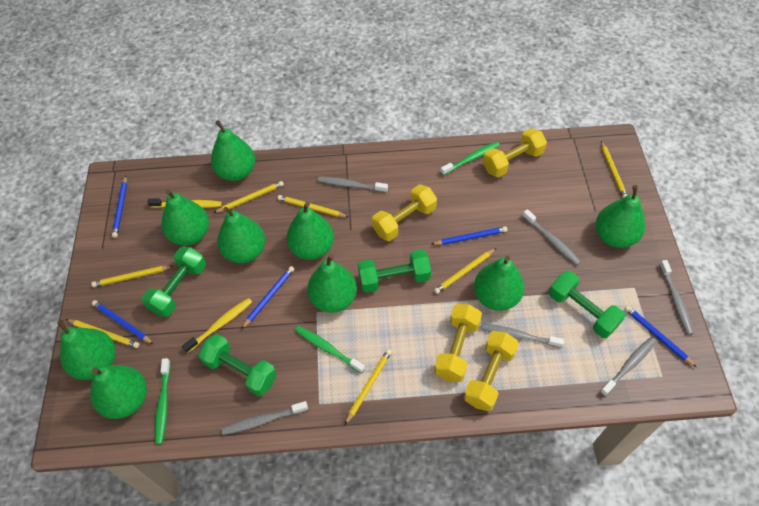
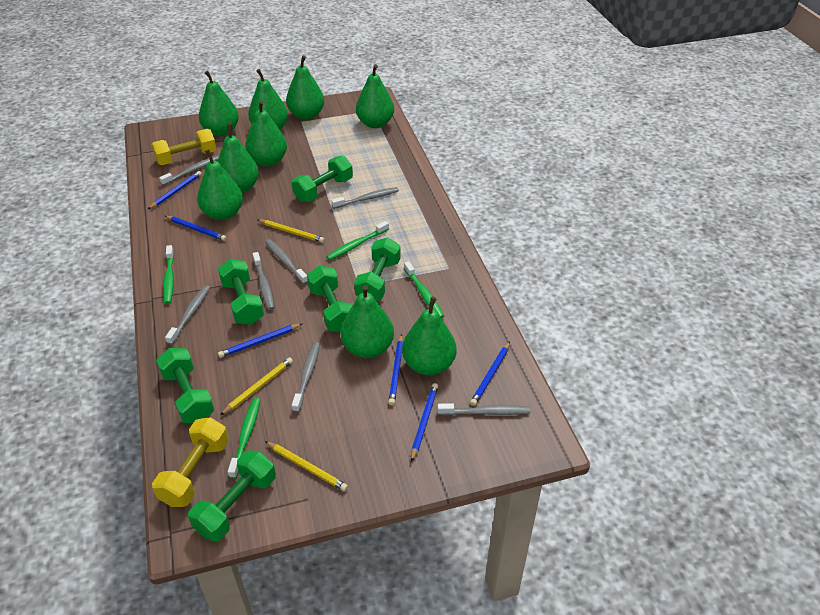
blue pencil: [92,300,153,344] [112,176,127,238] [241,266,294,329] [431,226,508,245] [624,305,696,367] = 5 -> [148,171,202,209] [165,216,227,241] [218,324,302,358] [388,334,403,406] [411,383,438,462] [470,342,510,406] = 6
green dumbbell: [142,247,206,317] [199,334,277,397] [358,250,431,293] [549,271,625,338] = 4 -> [156,348,214,423] [188,450,276,542] [218,259,264,325] [292,156,353,202] [307,265,353,332] [354,237,401,301] = 6
green toothbrush: [155,358,171,444] [295,326,365,373] [440,142,500,176] = 3 -> [163,245,174,304] [228,398,260,479] [326,221,389,260] [404,261,444,318] = 4
grey toothbrush: [221,401,308,435] [318,176,388,193] [480,323,564,348] [523,209,581,265] [600,337,657,396] [659,260,694,335] = 6 -> [159,155,219,186] [165,285,210,345] [253,252,275,310] [265,239,308,284] [292,342,320,413] [331,187,399,209] [437,403,530,416] = 7
yellow dumbbell: [372,185,437,241] [434,304,482,382] [464,331,519,411] [483,128,547,177] = 4 -> [151,129,216,165] [152,417,229,507] = 2
yellow pencil: [66,319,140,348] [91,266,173,287] [214,181,284,213] [278,195,348,217] [345,349,392,425] [434,248,496,294] [601,141,627,198] = 7 -> [220,357,293,415] [258,219,325,243] [265,441,348,491] = 3
yellow toothbrush: [147,199,222,208] [182,298,252,353] = 2 -> none = 0

